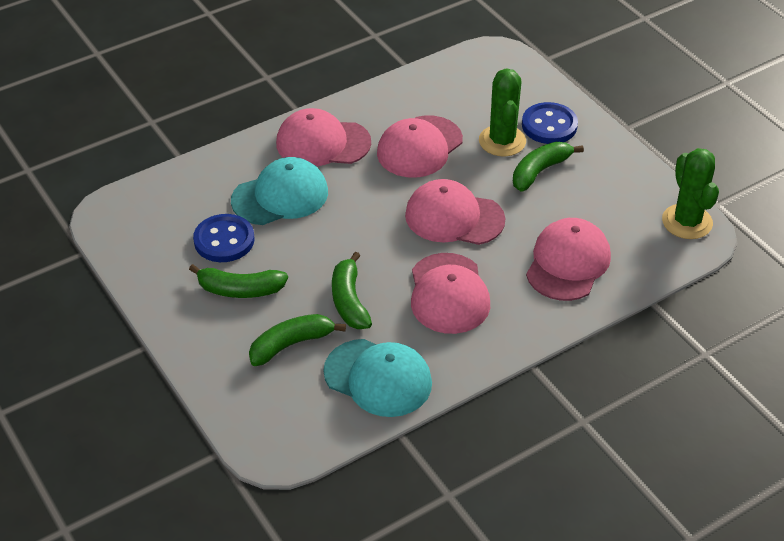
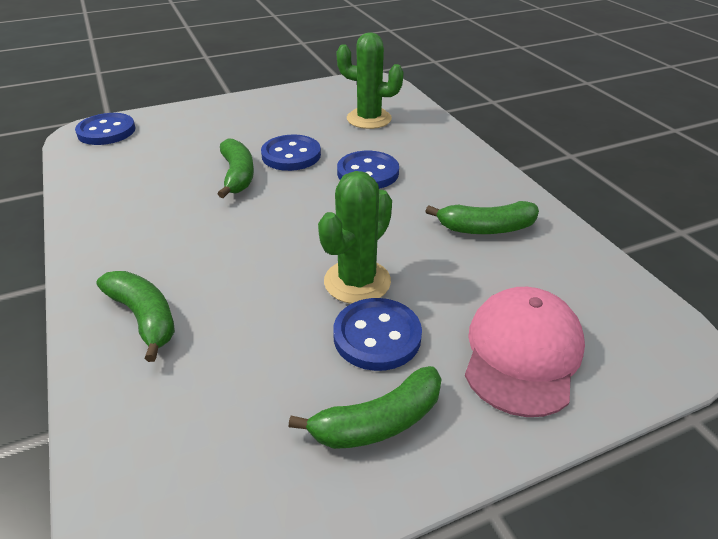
blue button: [193,214,254,262] [522,102,578,144] = 2 -> [75,113,136,145] [261,135,321,171] [333,298,422,371] [337,151,399,189] = 4
pink cap: [276,108,371,167] [377,115,463,178] [405,179,505,245] [411,253,490,334] [526,218,611,301] = 5 -> [465,287,585,417] = 1
turquoise cap: [231,157,328,225] [323,339,432,417] = 2 -> none = 0

